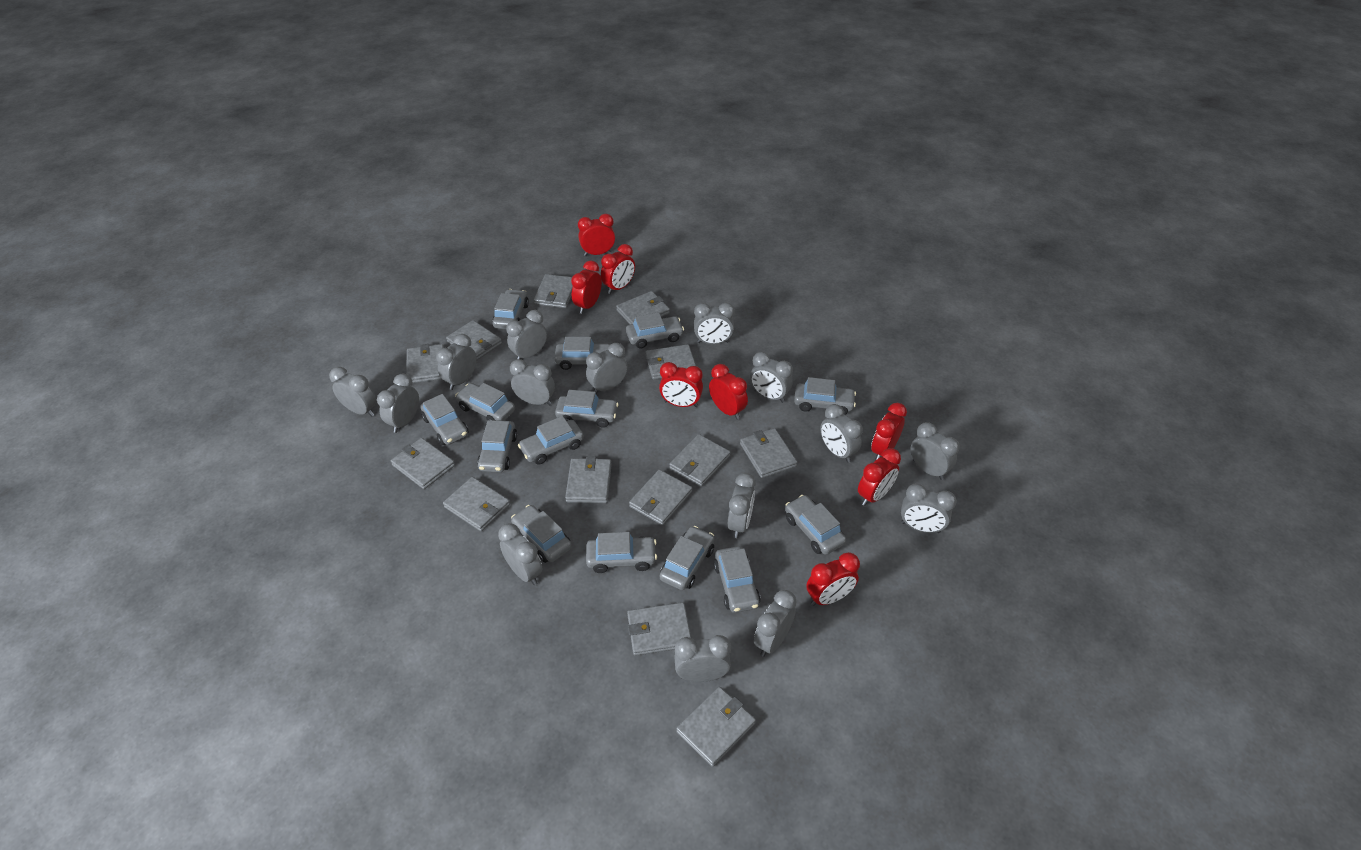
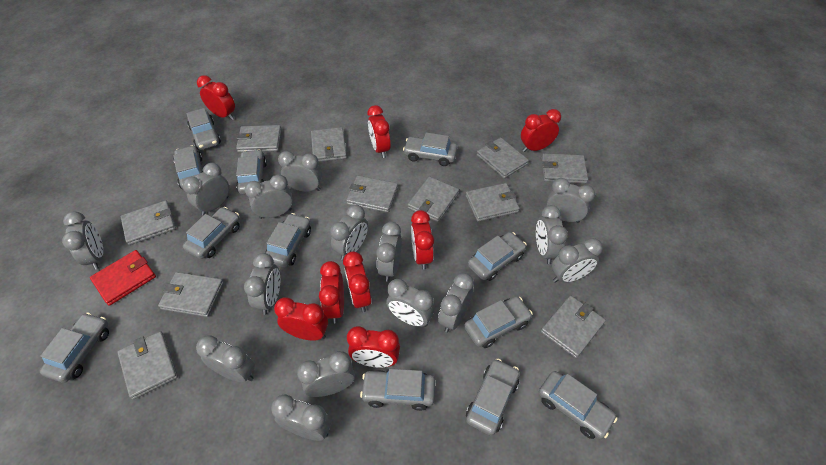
grey car: [420,394,468,445] [455,383,515,421] [477,420,517,472] [492,289,529,329] [511,505,572,563] [518,416,584,465] [554,337,610,370] [555,390,619,428] [586,532,657,573] [626,312,684,348] [660,526,715,590] [714,546,761,613] [785,495,846,555] [794,377,856,415] = 14 -> [40,312,109,383] [174,145,202,190] [183,207,240,259] [186,108,221,150] [236,149,267,194] [265,213,311,267] [360,369,435,411] [403,133,458,166] [464,296,533,348] [466,359,520,436] [468,232,527,281] [539,371,617,439] = 12
grey wallet: [391,438,455,489] [406,344,444,383] [443,477,510,531] [446,320,502,360] [534,274,573,308] [565,456,612,503] [616,291,670,325] [627,602,691,656] [629,470,692,525] [645,344,696,380] [669,434,730,486] [676,687,756,767] [740,428,797,478] = 13 -> [117,331,178,400] [120,200,176,245] [158,272,224,317] [236,125,282,153] [311,127,347,162] [346,176,398,213] [407,176,459,222] [466,183,520,222] [476,138,529,179] [541,153,588,184] [541,295,606,358] = 11
red wallet: none = 0 -> [90,250,156,306] = 1

